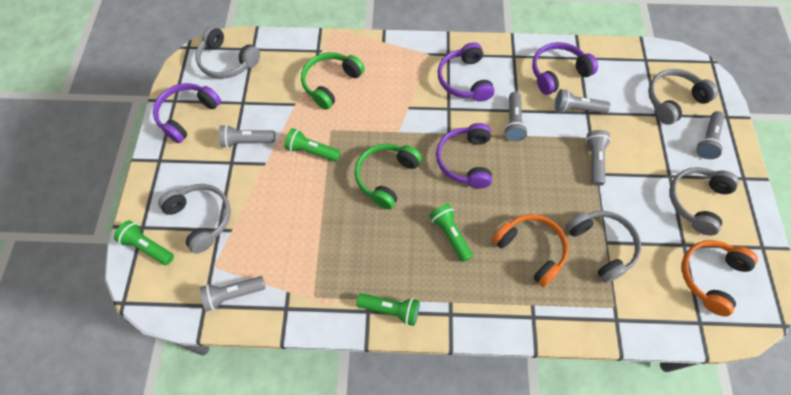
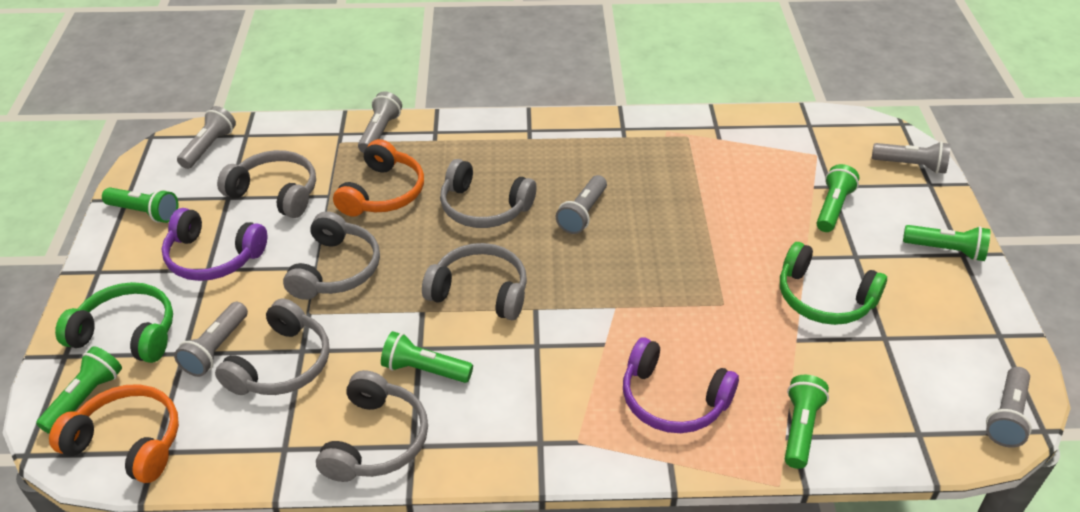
green flashlight: [114,221,174,265] [285,128,341,162] [356,293,420,326] [429,204,473,262] = 4 -> [36,346,122,434] [102,187,178,223] [381,331,473,383] [785,375,829,469] [816,164,860,232] [903,225,990,261] = 6
grey headphones: [158,184,231,254] [195,26,260,79] [566,211,641,283] [648,69,718,125] [669,167,739,235] = 5 -> [215,299,330,395] [217,150,316,218] [283,211,380,300] [316,370,428,482] [422,243,527,320] [440,159,536,228] = 6
purple headphones: [153,83,221,143] [436,123,492,188] [438,42,495,102] [532,42,598,95] = 4 -> [162,208,267,281] [623,337,739,433] = 2

